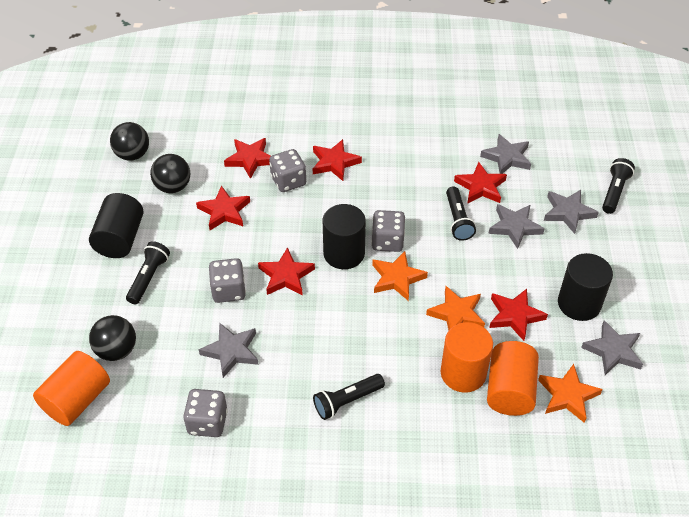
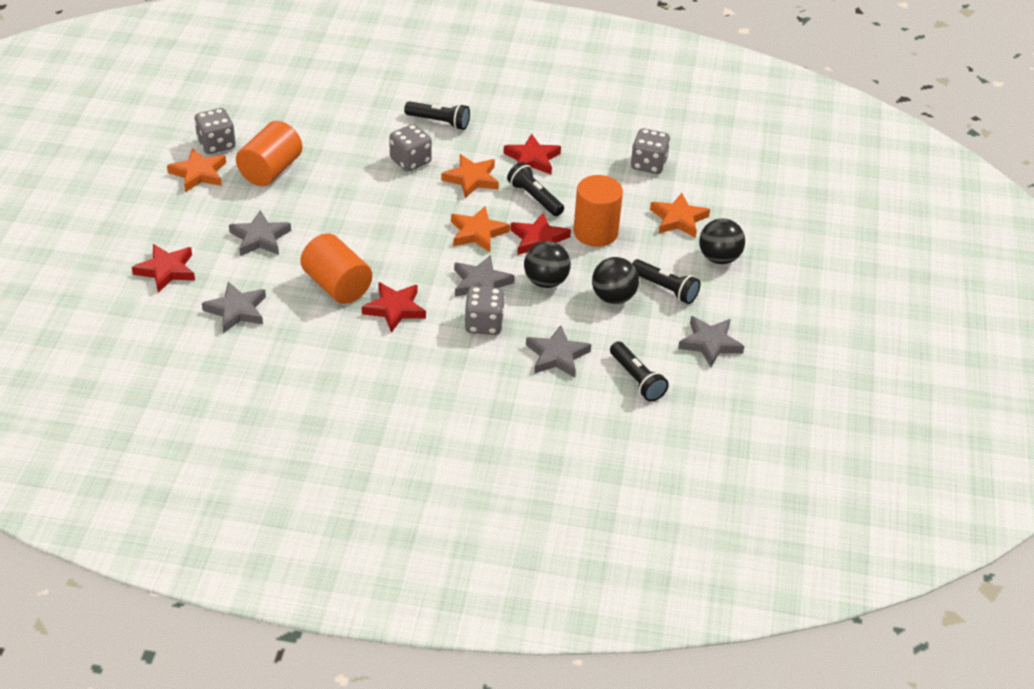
black cylinder: [89,193,144,258] [322,204,366,269] [558,253,613,321] = 3 -> none = 0
orange star: [372,251,428,301] [426,286,485,330] [538,364,603,423] = 3 -> [167,148,226,192] [441,154,499,198] [451,206,510,252] [650,193,710,238] = 4
red star: [196,186,250,230] [224,138,271,179] [258,247,315,296] [313,139,362,181] [454,162,507,204] [489,289,548,341] = 6 -> [132,244,195,293] [362,282,426,333] [504,134,561,175] [510,213,571,255] = 4

